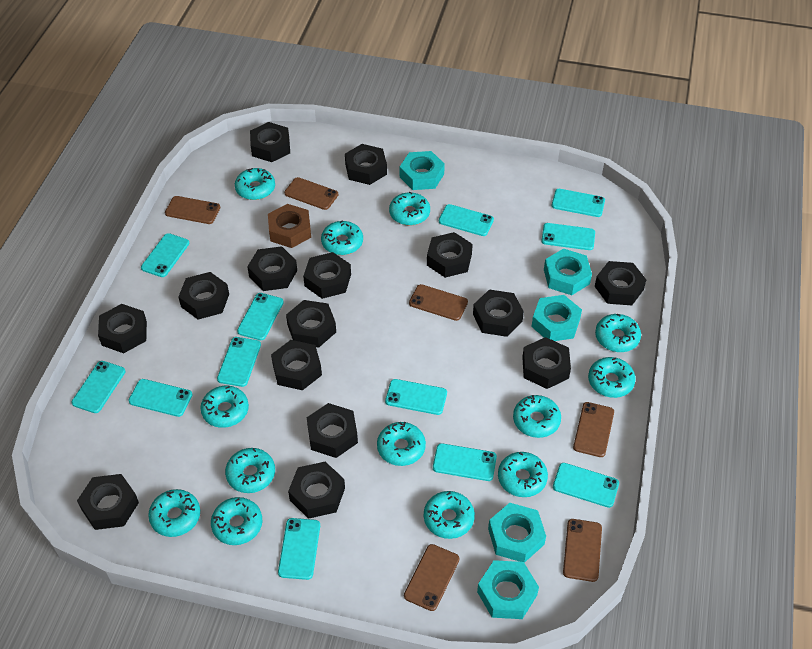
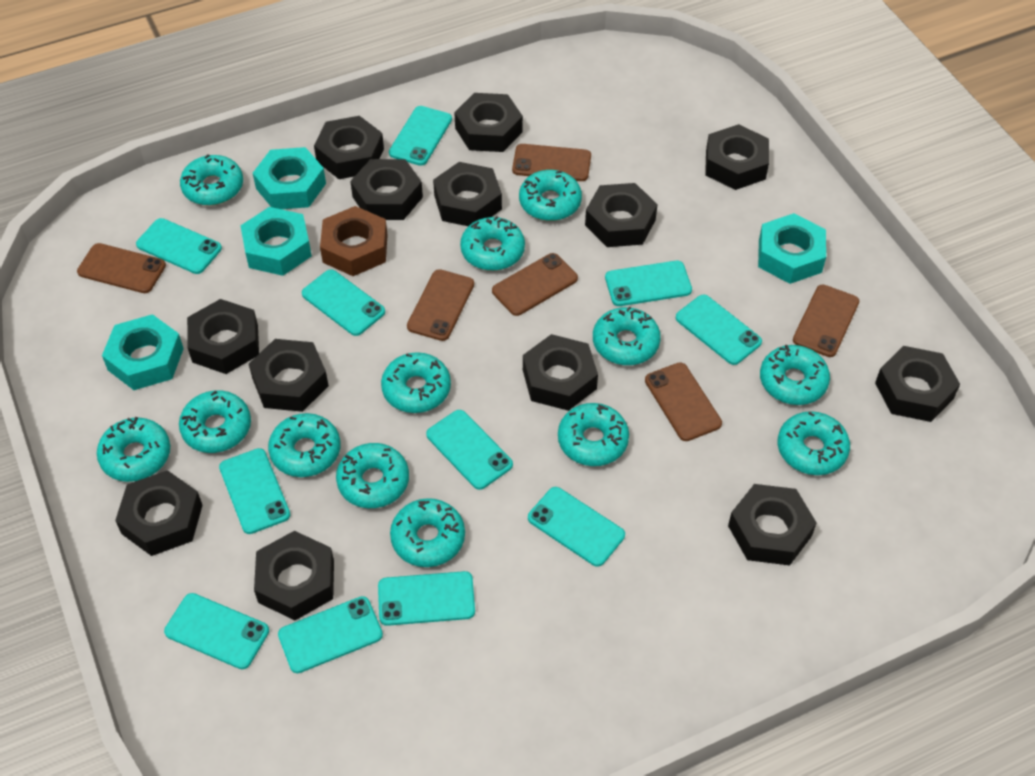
black nut: [77,474,139,530] [98,304,147,353] [178,272,229,320] [247,246,297,291] [250,122,290,162] [271,340,322,390] [286,300,336,348] [288,462,345,519] [303,252,351,299] [307,403,358,458] [345,144,387,185] [427,232,473,278] [473,290,524,337] [522,337,571,389] [595,261,646,305] = 15 -> [115,470,203,556] [187,299,259,374] [249,339,329,412] [254,531,334,620] [314,116,384,179] [350,159,423,220] [433,162,502,226] [454,93,523,152] [523,334,598,411] [585,183,658,247] [705,124,769,190] [728,484,817,565] [875,346,960,422] = 13
turquoise nut: [400,151,445,190] [477,560,539,619] [488,503,546,563] [531,295,582,341] [544,248,592,295] = 5 -> [102,314,184,390] [241,207,312,276] [253,147,326,209] [758,213,826,284] = 4
turquoise phone: [72,361,125,413] [128,379,192,417] [141,233,190,277] [217,337,261,387] [237,293,284,340] [278,518,320,580] [385,379,447,415] [433,443,497,481] [439,204,494,236] [541,223,595,250] [552,189,605,217] [553,463,619,508] = 12 -> [136,218,222,274] [164,593,269,669] [219,448,290,534] [278,596,383,673] [302,269,385,336] [378,571,475,626] [389,106,452,166] [426,410,513,490] [528,487,625,567] [605,261,692,306] [676,295,762,365] = 11

